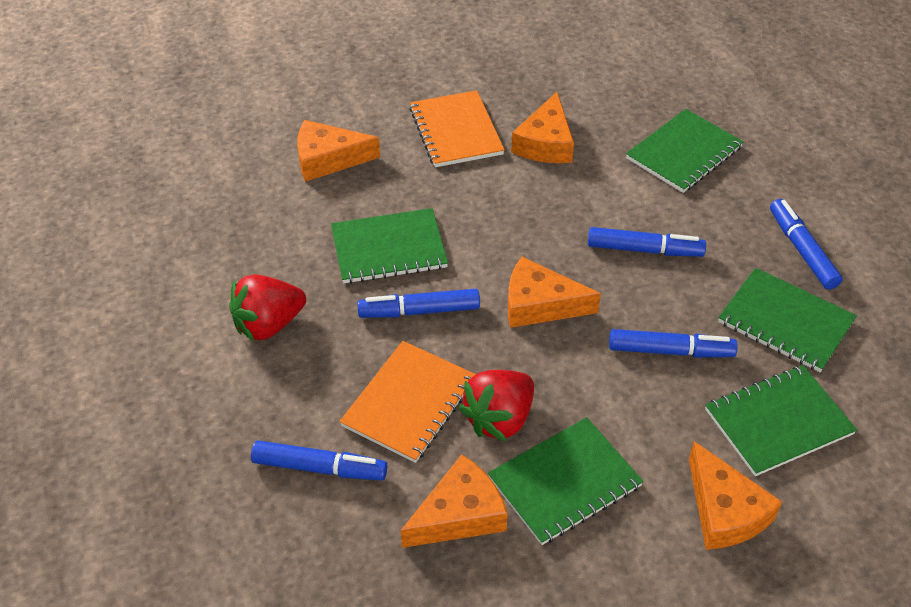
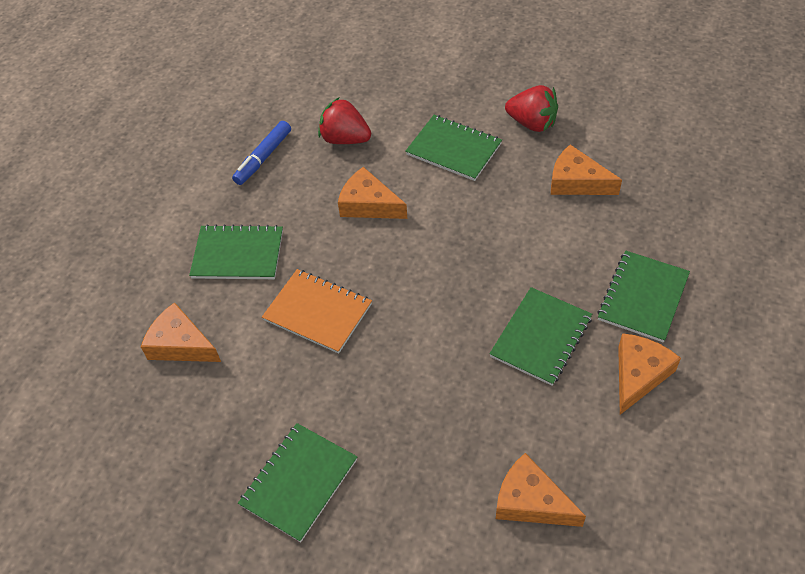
blue marker: [251,440,387,480] [357,289,480,318] [588,227,706,257] [609,329,738,357] [770,199,843,290] = 5 -> [232,121,291,185] = 1
orange notebook: [339,341,476,463] [410,90,505,167] = 2 -> [262,269,372,354] = 1

